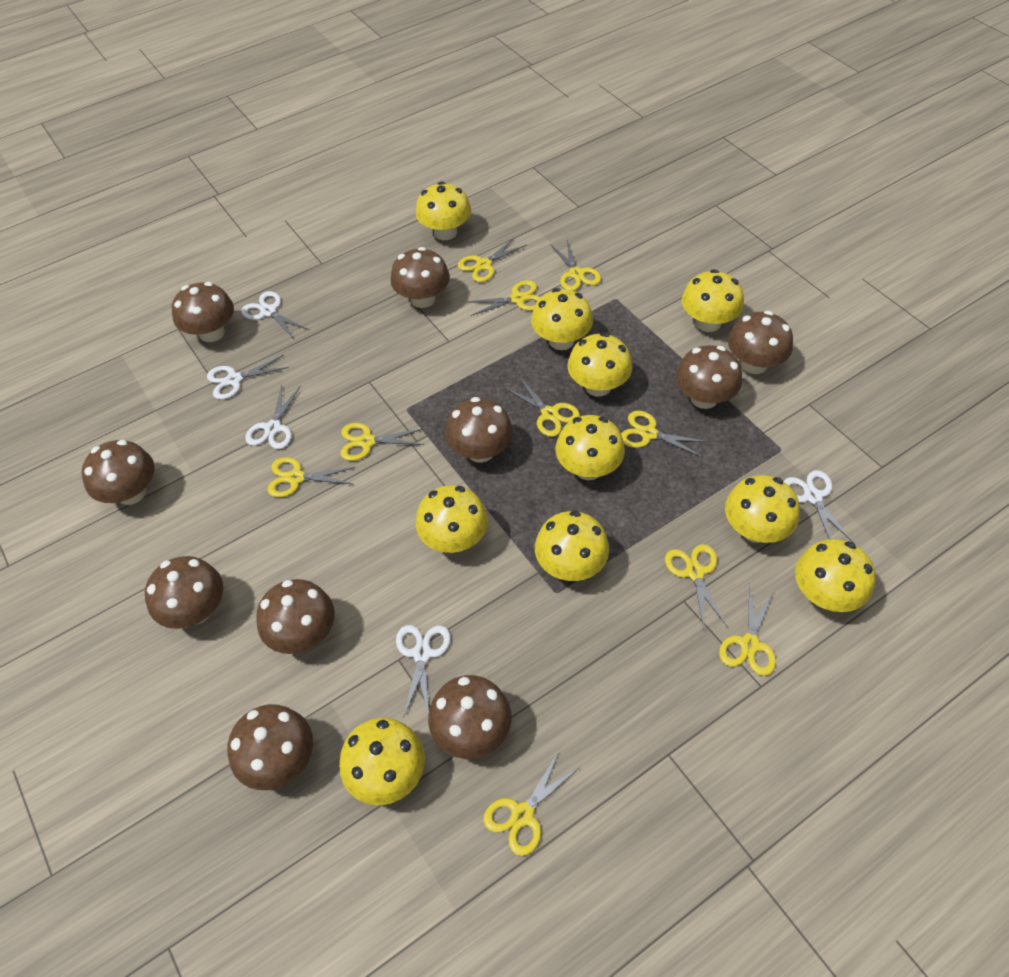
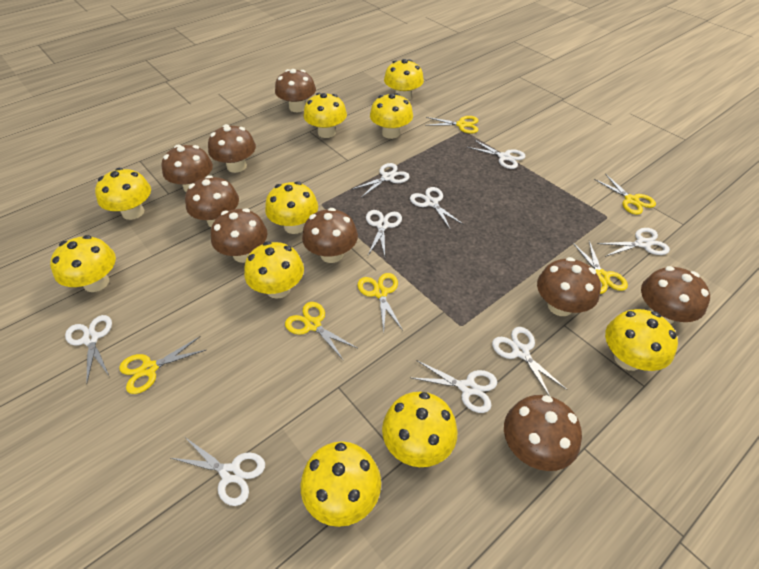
brown mushroom: [81,440,155,505] [145,556,223,629] [172,282,234,342] [227,704,313,790] [256,579,335,654] [390,247,450,308] [428,675,512,759] [445,397,513,463] [676,345,742,409] [728,311,793,374] = 10 -> [162,145,213,192] [185,175,239,227] [208,124,256,173] [211,208,267,263] [275,69,316,112] [302,208,358,263] [504,395,582,471] [537,257,601,316] [641,266,710,324] = 9
white scissors: [207,355,289,400] [242,291,309,339] [245,385,301,449] [396,625,451,718] [784,470,854,543] = 5 -> [65,315,112,385] [171,437,265,506] [351,163,410,198] [366,210,402,256] [410,187,464,230] [412,360,497,413] [467,139,526,169] [492,327,567,396] [597,228,670,257] = 9
yellow scissors: [267,457,356,497] [341,423,424,461] [458,237,527,282] [467,281,541,316] [483,751,581,856] [505,378,580,437] [550,240,601,291] [621,411,708,457] [665,544,727,630] [719,584,776,676] = 10 -> [119,336,206,394] [285,302,357,361] [357,273,402,332] [425,116,478,134] [573,241,628,294] [594,174,656,215] = 6

